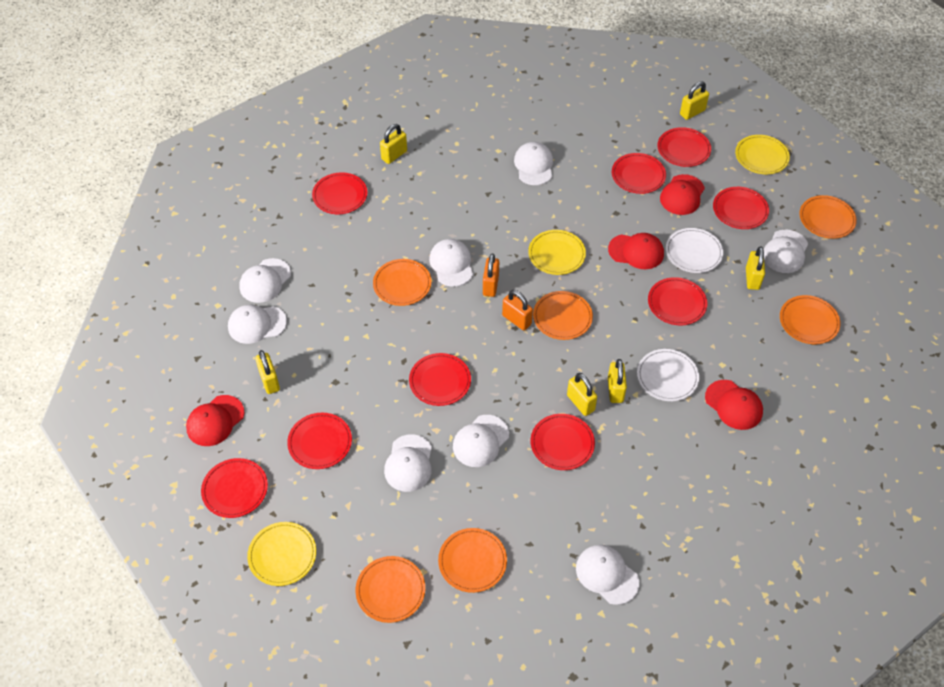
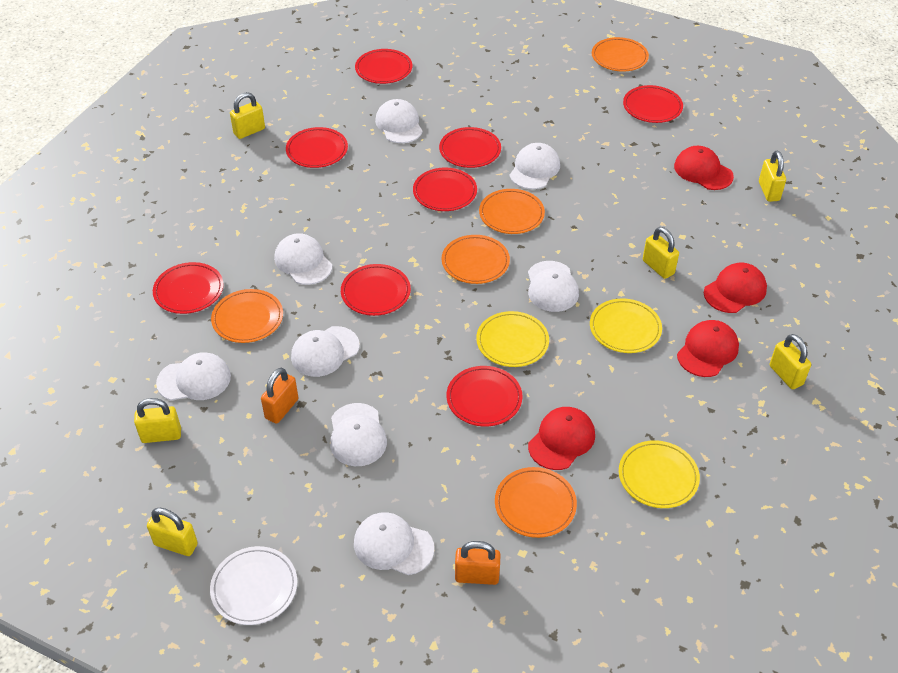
orange plate: [355,556,425,623] [373,259,431,306] [438,528,507,593] [533,291,593,340] [780,295,841,344] [799,195,857,239] = 6 -> [211,289,283,343] [442,235,510,284] [479,189,545,234] [495,467,577,538] [592,37,649,71] = 5
red plate: [201,458,268,518] [287,413,352,469] [312,173,367,214] [409,353,471,406] [530,414,595,470] [612,153,666,194] [648,277,707,325] [658,127,711,167] [713,187,769,229] = 9 -> [153,262,224,314] [286,127,348,168] [341,264,411,316] [355,49,412,84] [413,168,477,211] [439,127,501,168] [447,366,523,426] [623,85,683,123] = 8
white plate: [637,349,699,401] [666,228,723,273] = 2 -> [210,546,297,625] = 1

